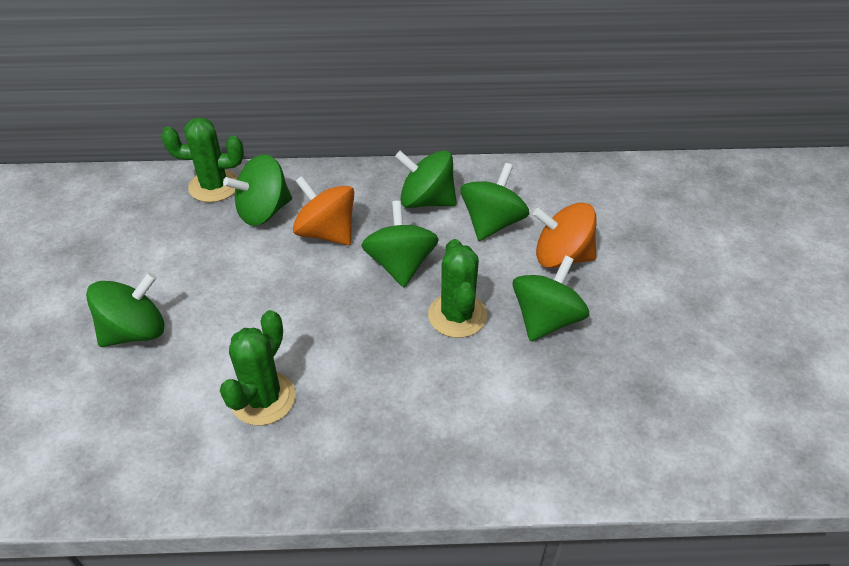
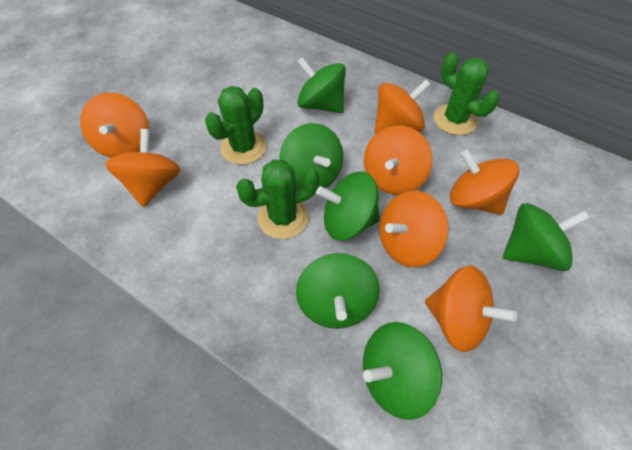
orange spinning top: [293,176,354,245] [533,202,597,268] = 2 -> [80,93,149,158] [105,129,181,207] [364,126,433,195] [375,79,431,134] [379,191,449,267] [425,266,517,352] [450,149,519,215] = 7

